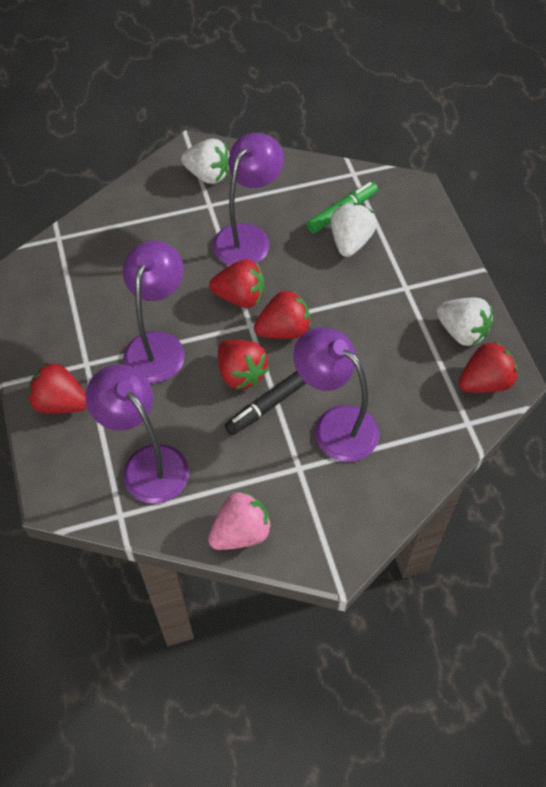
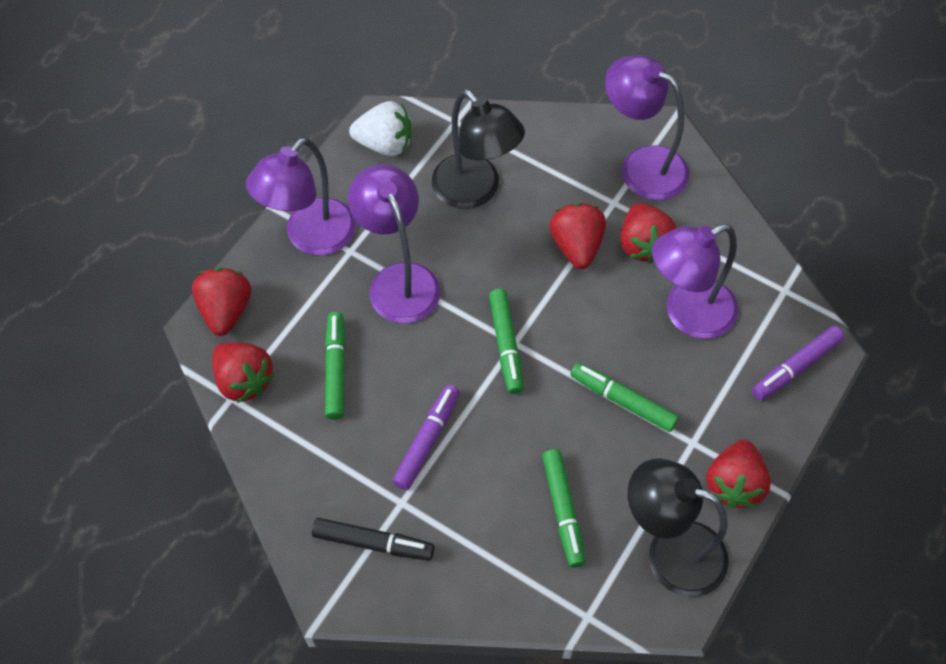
black lamp: none = 0 -> [432,89,525,209] [628,458,729,597] = 2
green marker: [307,182,378,233] = 1 -> [325,312,346,420] [489,289,523,394] [542,449,586,567] [570,363,679,432] = 4
pink strawberry: [208,491,272,550] = 1 -> none = 0
purple marker: none = 0 -> [392,385,460,490] [752,326,844,400] = 2
white strawberry: [181,139,229,184] [331,203,377,257] [436,297,493,346] = 3 -> [349,101,411,156] = 1

